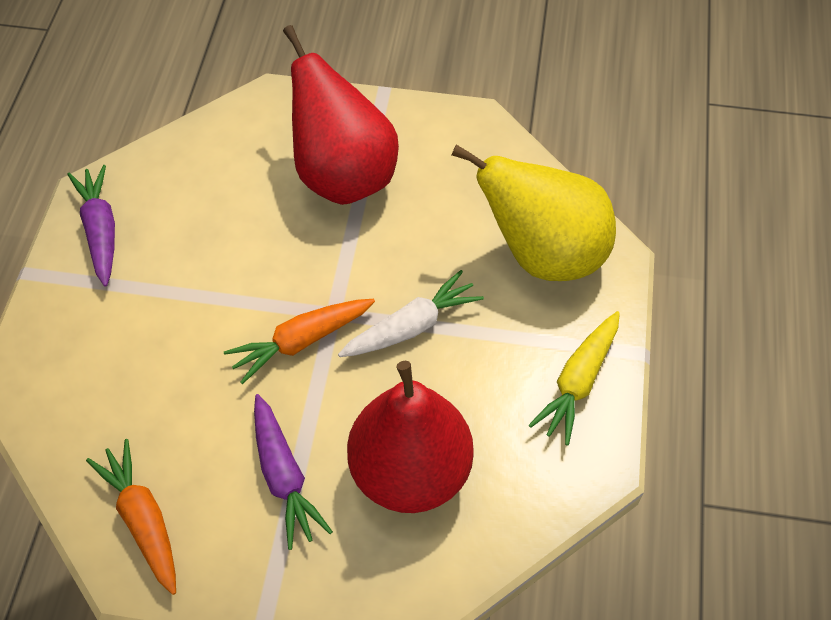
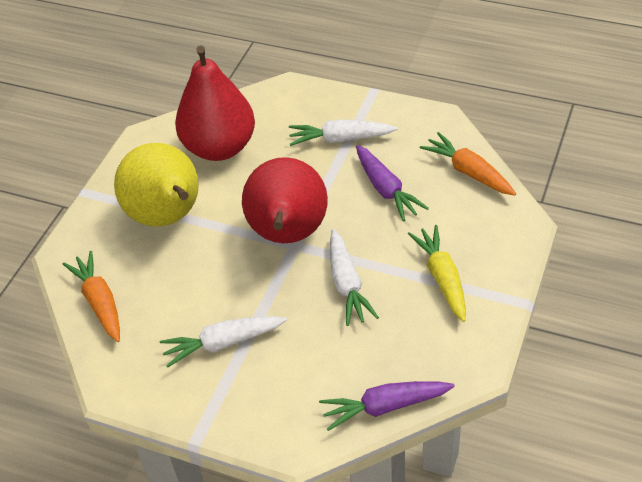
white carrot: [338,270,484,357] = 1 -> [160,316,287,368] [289,119,397,146] [330,229,379,326] = 3

